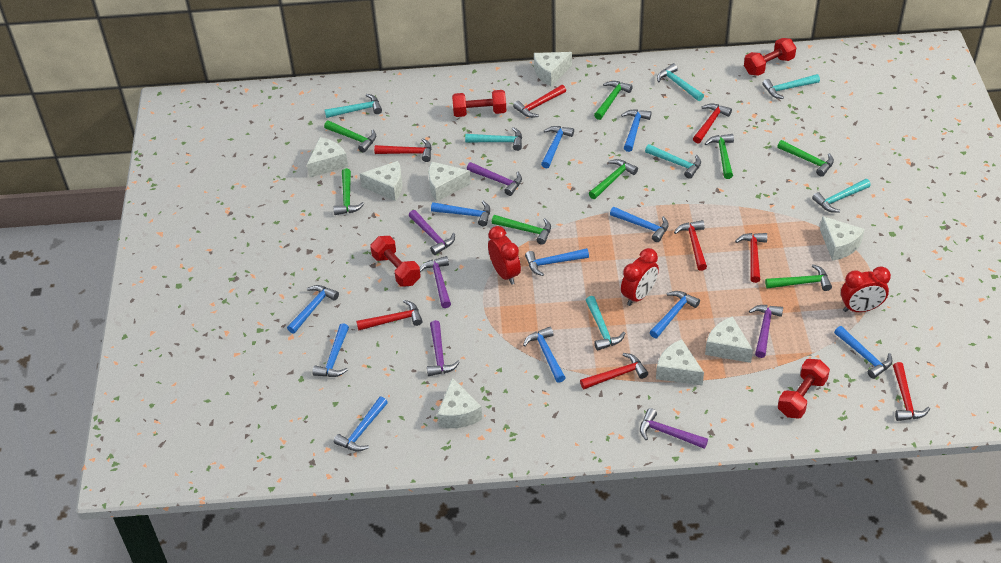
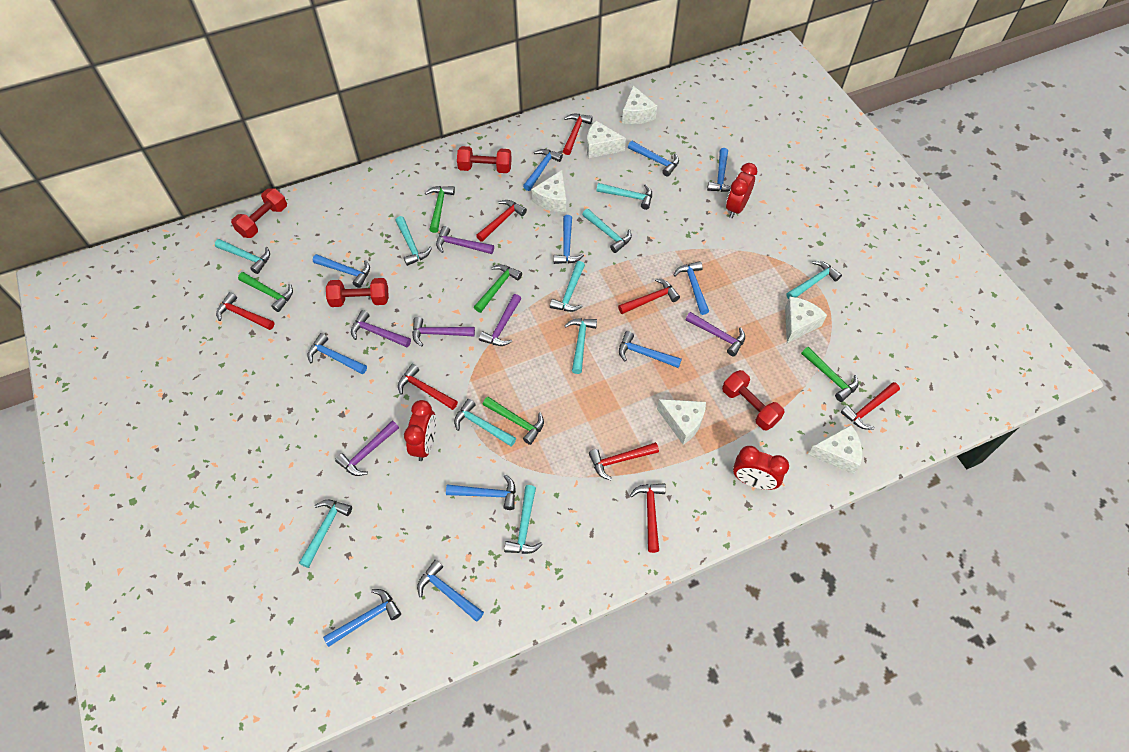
green hammer: [324,120,376,153] [334,168,364,215] [492,215,551,245] [589,159,638,199] [594,81,633,120] [705,134,734,179] [765,264,832,291] [777,140,834,177] = 8 -> [238,272,293,312] [425,186,455,233] [474,265,522,313] [483,397,544,445] [801,347,859,402] = 5
turquoise hammer: [325,94,382,118] [465,127,522,151] [585,296,625,351] [645,144,701,179] [657,63,704,101] [762,74,820,99] [812,179,871,213] = 7 -> [215,239,270,274] [299,500,352,568] [395,216,432,266] [454,399,516,446] [504,485,543,554] [550,261,585,312] [565,318,597,374] [582,209,632,253] [596,183,652,210] [786,261,842,299] = 10
white cheese: [307,137,348,178] [360,161,403,201] [428,162,471,201] [437,378,482,428] [534,52,572,86] [656,339,704,386] [705,316,753,363] [820,216,865,261] = 8 -> [531,170,566,212] [587,121,626,158] [622,86,657,124] [657,399,706,445] [785,297,827,343] [808,425,862,474] = 6

